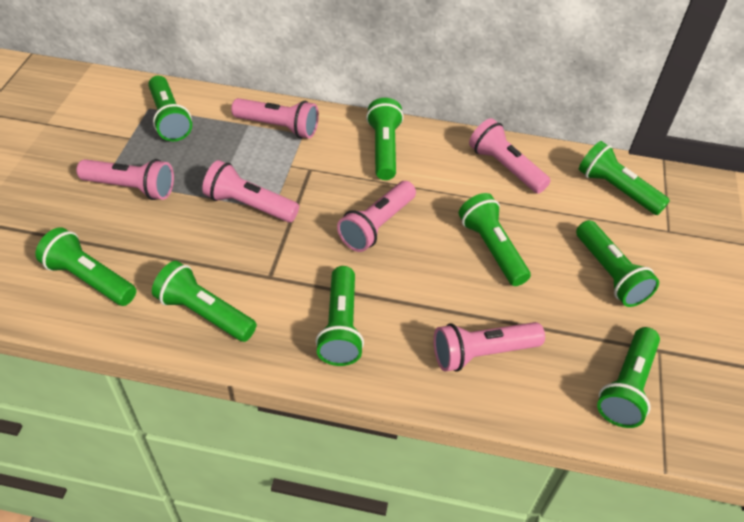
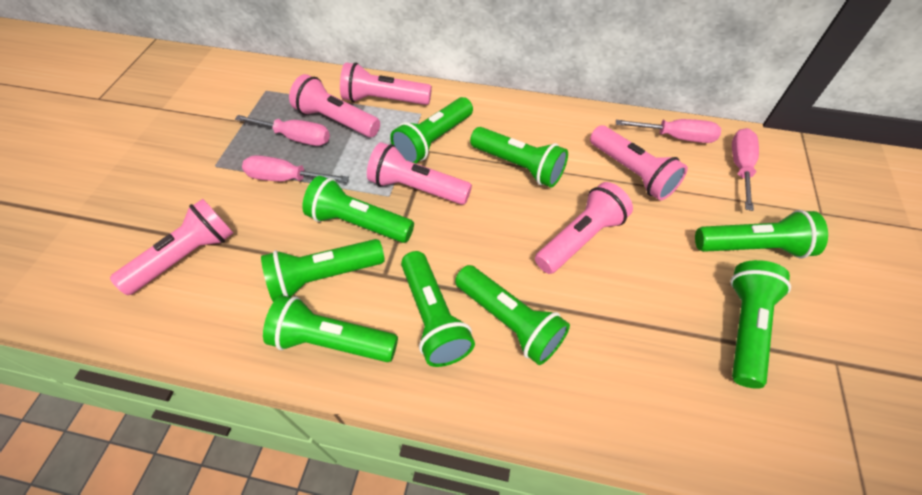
pink screwdriver: none = 0 -> [235,115,330,146] [242,155,349,183] [616,119,721,143] [732,128,759,211] = 4

